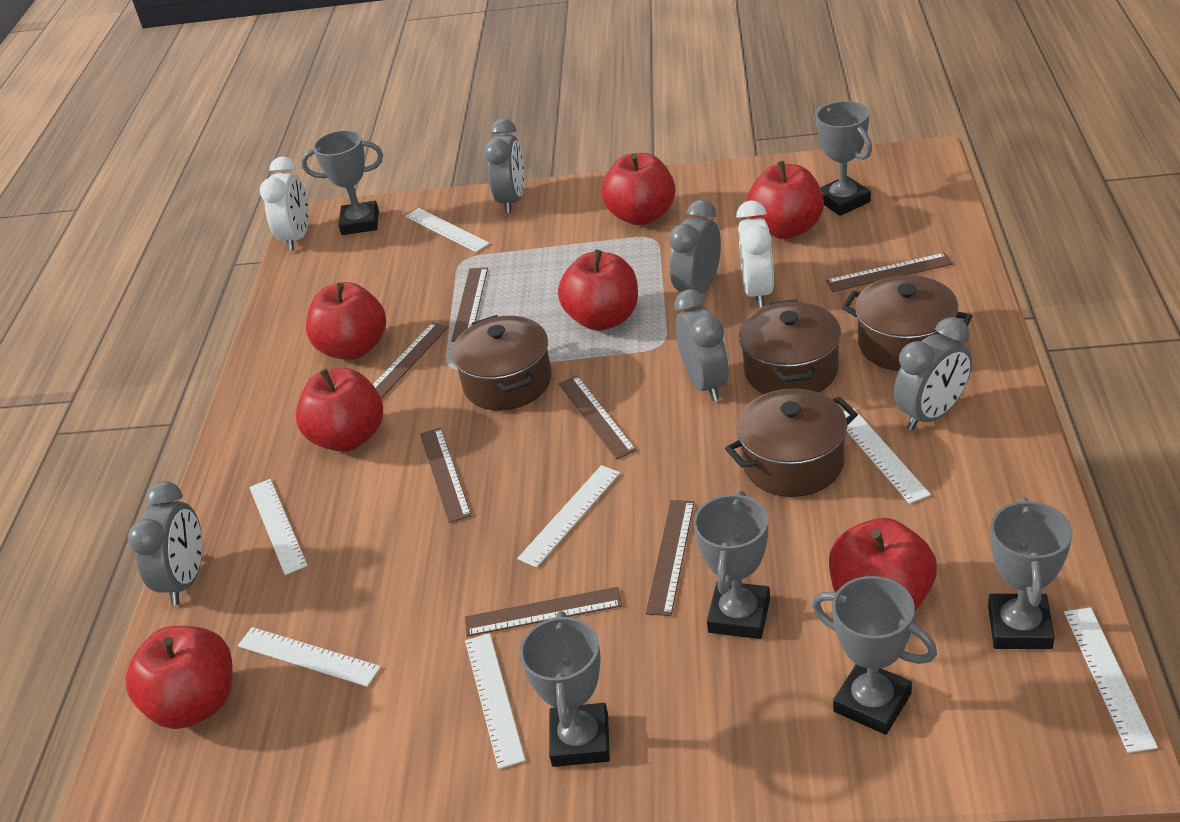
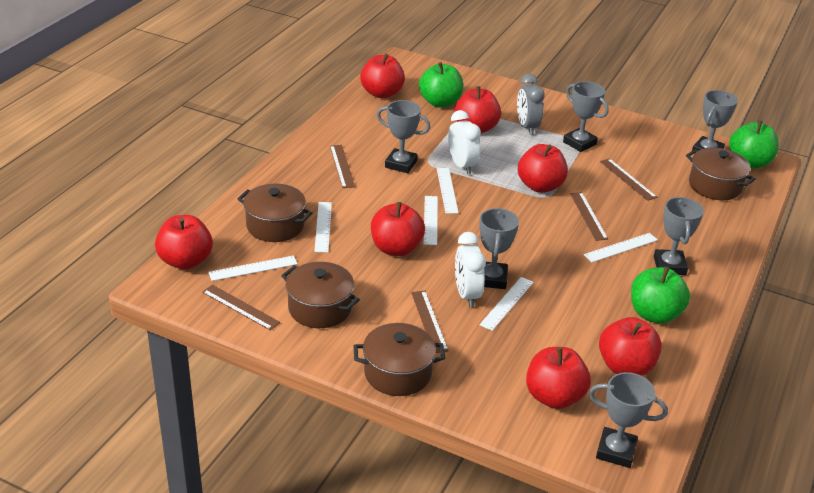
brown ruler: [373,322,449,399] [420,428,471,523] [451,267,488,342] [465,587,622,637] [558,375,637,459] [646,500,694,616] [826,253,953,292] = 7 -> [202,285,280,330] [330,145,355,188] [411,291,449,353] [570,192,608,241] [600,158,657,201] = 5
green apple: none = 0 -> [419,62,463,108] [631,267,690,324] [729,120,779,168] = 3
grey clock: [128,481,202,605] [484,119,524,213] [669,200,721,294] [674,289,729,401] [894,317,972,431] = 5 -> [517,74,545,135] = 1
white ruler: [238,627,381,687] [249,479,308,575] [406,208,490,252] [465,633,525,769] [517,465,620,568] [844,408,931,504] [1064,607,1158,753] = 7 -> [209,256,297,281] [314,202,332,252] [424,196,438,245] [437,168,459,214] [479,277,534,331] [584,233,658,262] = 6

